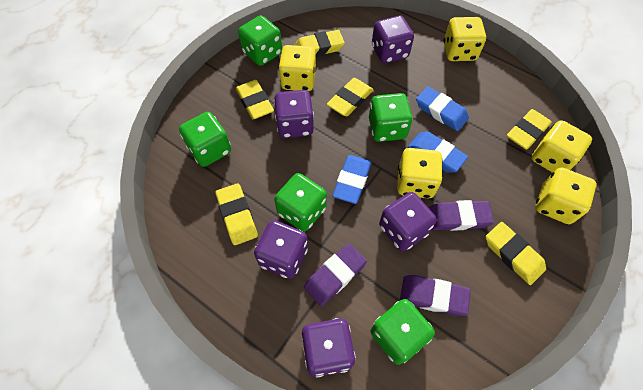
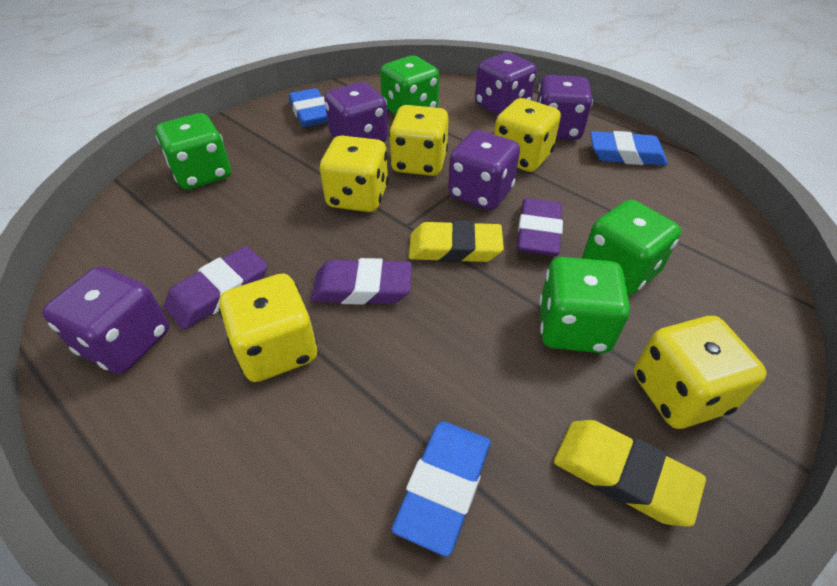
green dice: [179,112,231,167] [238,15,282,66] [274,173,327,232] [369,93,413,142] [371,299,435,365] = 5 -> [155,113,231,190] [380,56,439,115] [539,257,630,353] [582,200,681,295] = 4
yellow eraser: [215,183,258,245] [236,80,274,119] [294,30,345,57] [327,78,374,116] [486,222,546,285] [507,109,552,150] = 6 -> [409,220,504,263] [554,420,706,527] = 2

